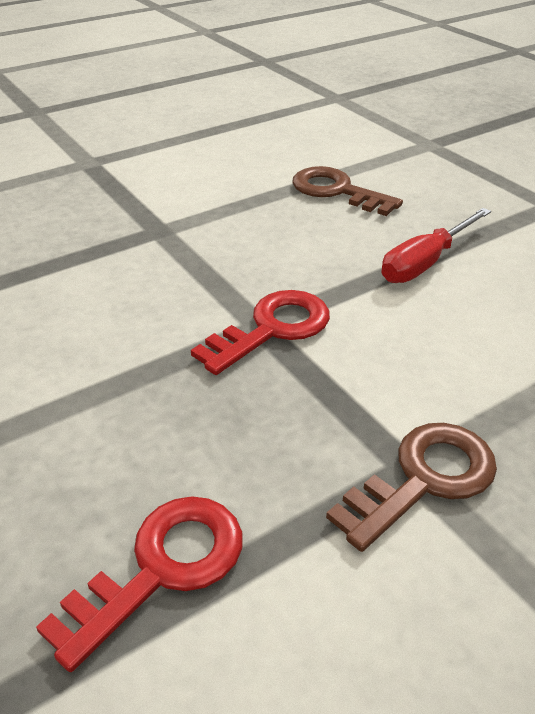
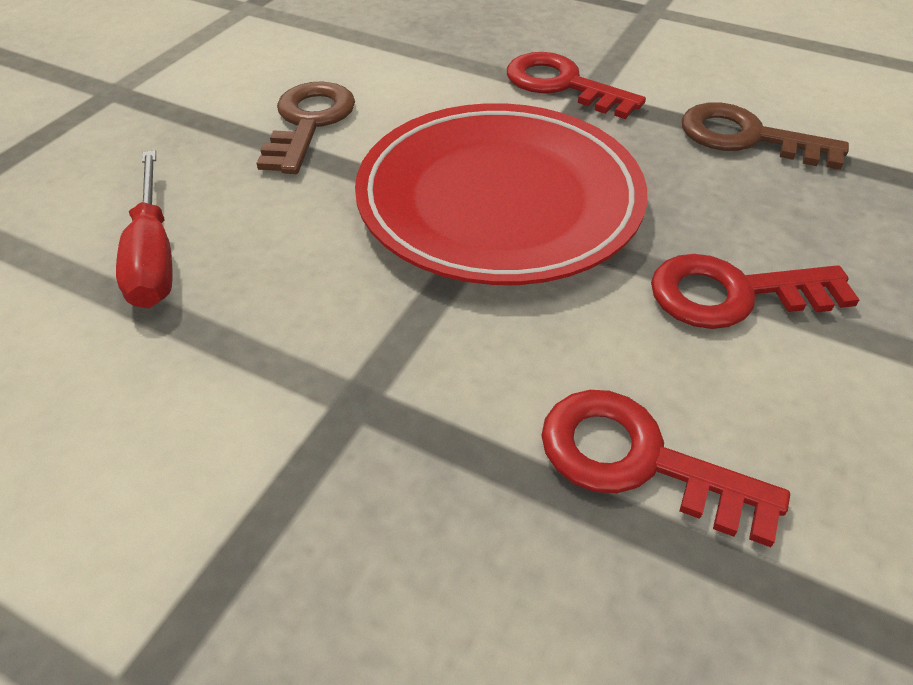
red key: [36,496,242,672] [191,290,330,375] = 2 -> [507,52,646,119] [541,390,790,547] [651,254,859,329] = 3
red plate: none = 0 -> [355,103,647,285] = 1

